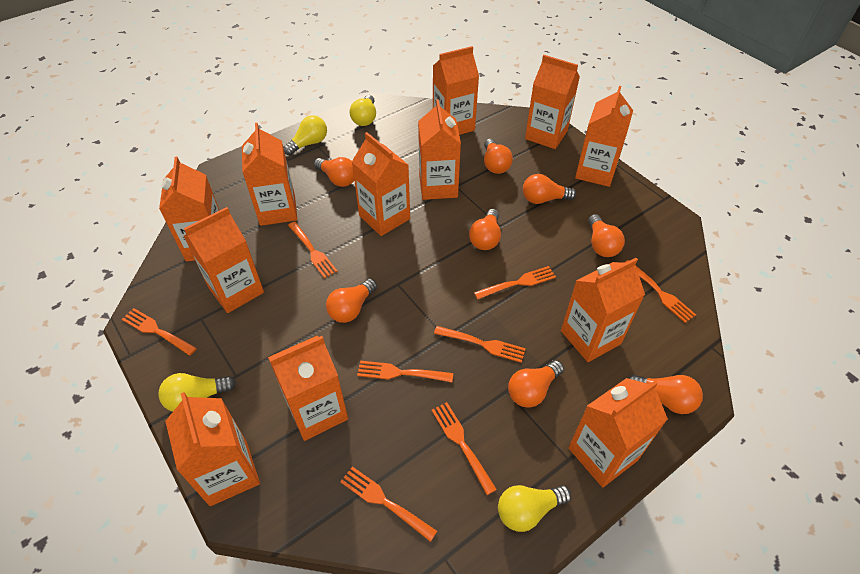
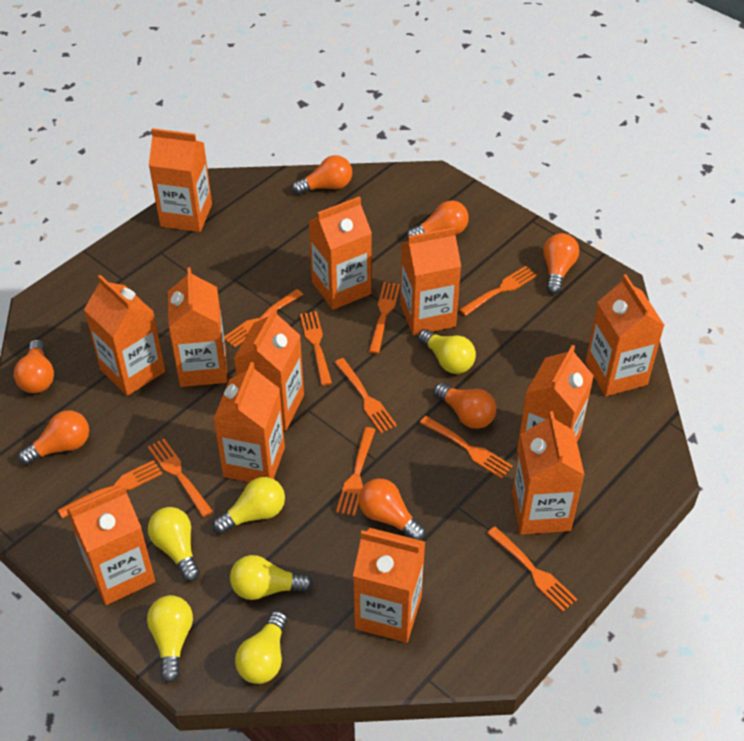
orange fork: [122,308,197,356] [288,222,338,278] [340,466,437,542] [357,361,453,382] [431,402,497,495] [434,326,526,363] [474,266,556,300] [624,260,696,323] = 8 -> [58,460,162,518] [148,438,213,517] [224,289,303,348] [300,311,332,386] [334,358,397,433] [336,427,375,516] [369,282,400,354] [420,416,513,479] [459,266,537,316] [487,527,577,612] = 10
orange light bulb: [314,157,354,187] [326,279,377,323] [469,209,501,250] [484,139,513,174] [508,360,564,408] [523,174,576,204] [588,214,625,257] [628,375,703,414] = 8 -> [14,340,54,393] [18,410,89,465] [292,155,352,195] [359,478,426,540] [407,200,469,239] [434,383,496,429] [543,233,579,294] = 7
yellow light bulb: [159,373,236,412] [283,116,327,156] [350,95,376,126] [498,485,571,532] = 4 -> [147,595,193,683] [148,507,200,582] [212,477,285,534] [230,555,313,600] [235,611,287,684] [418,329,476,374] = 6

